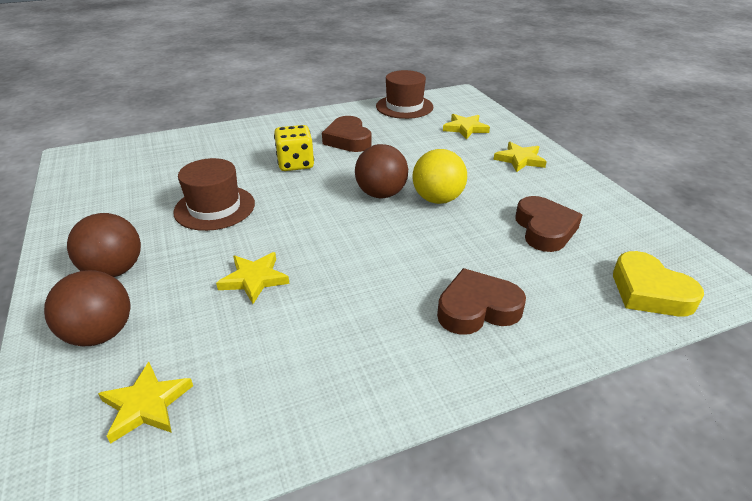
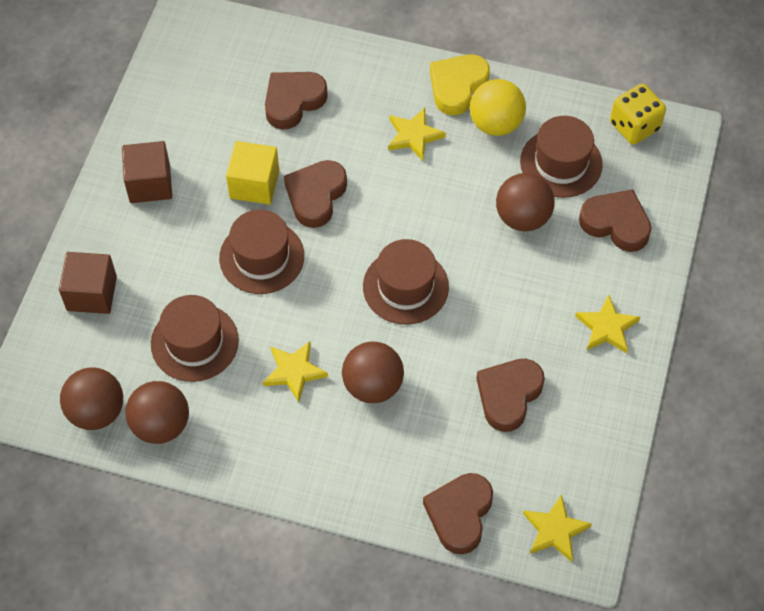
brown ball: [44,270,130,346] [67,213,141,277] [355,144,408,198] = 3 -> [60,367,123,430] [125,381,189,444] [342,341,404,403] [496,173,555,231] = 4
brown cube: none = 0 -> [59,252,117,314] [122,141,172,203] = 2
brown hat: [173,158,255,231] [376,70,434,119] = 2 -> [151,295,239,382] [219,210,304,294] [363,239,449,325] [520,116,603,198] = 4
brown heart: [322,116,372,152] [437,268,526,335] [515,196,582,252] = 3 -> [265,72,328,130] [284,160,347,228] [423,473,493,554] [476,359,545,432] [579,189,652,252] = 5
yellow cube: none = 0 -> [226,141,279,205] = 1

